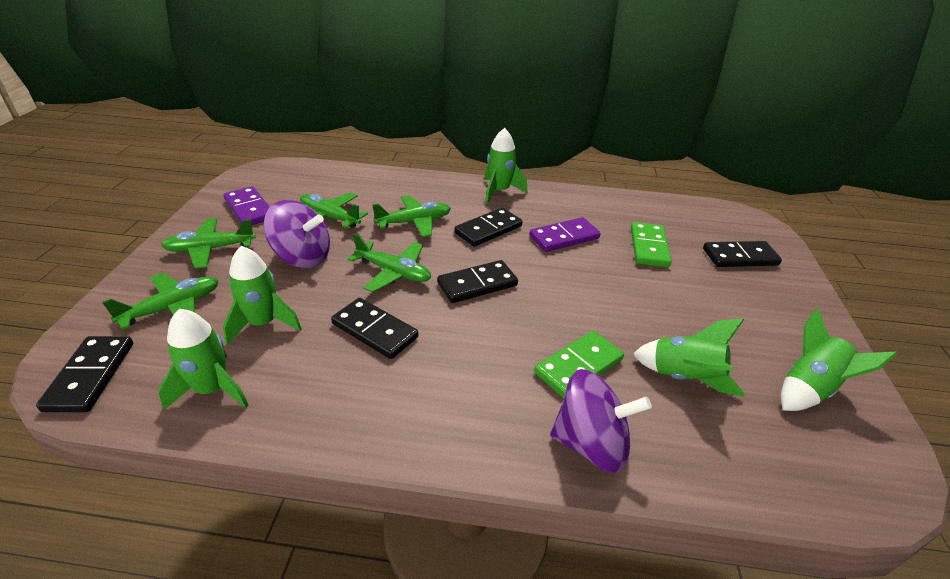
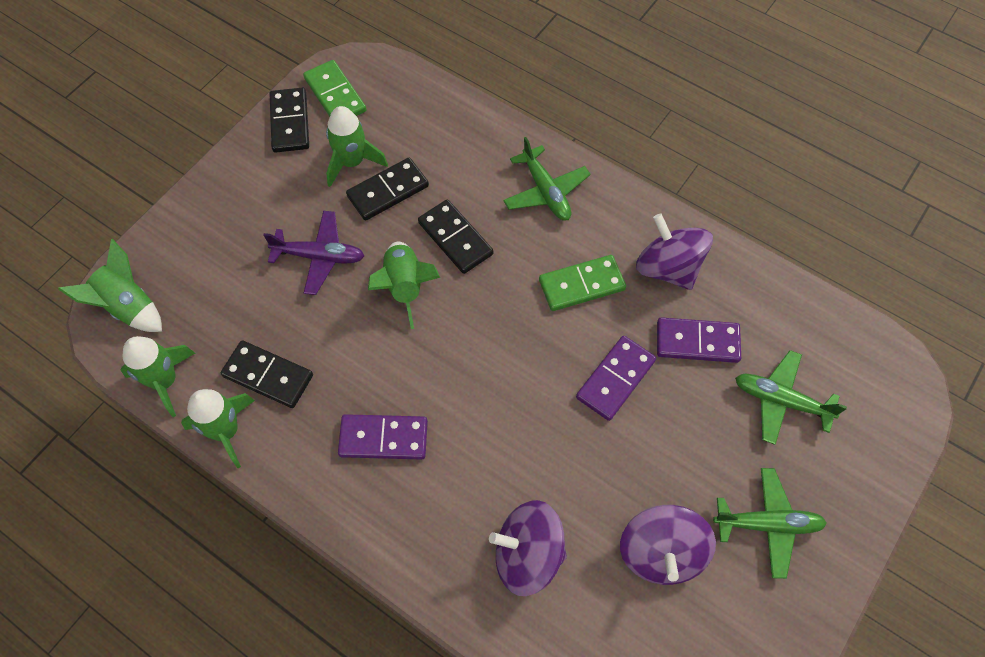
black domino: [36,336,133,412] [331,298,418,359] [437,260,518,303] [454,208,523,247] [703,241,782,267] = 5 -> [221,340,313,408] [270,88,309,153] [346,158,429,221] [418,200,493,274] = 4
green plane: [102,273,219,330] [161,218,256,269] [300,192,368,228] [348,233,431,292] [372,195,451,237] = 5 -> [503,137,591,221] [713,468,827,579] [735,350,847,445] = 3
purple domino: [223,186,270,225] [529,217,601,252] = 2 -> [338,414,428,460] [576,336,656,421] [657,317,741,363] = 3
purple plane: none = 0 -> [263,211,364,295] = 1
purple spinning top: [263,200,330,268] [550,369,652,473] = 2 -> [489,500,567,596] [620,505,716,585] [636,214,713,290] = 3

